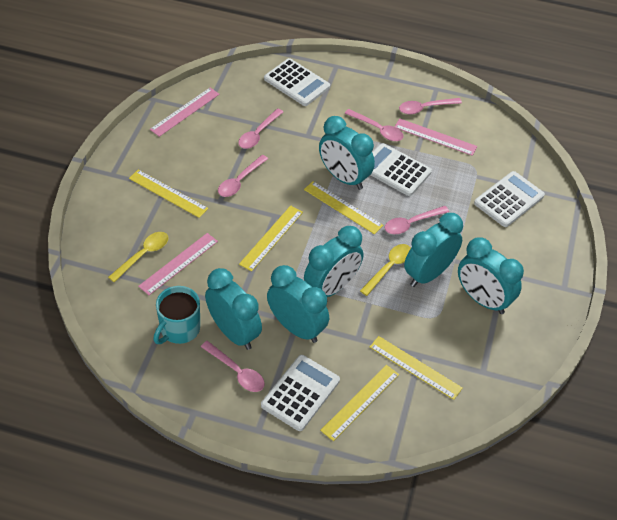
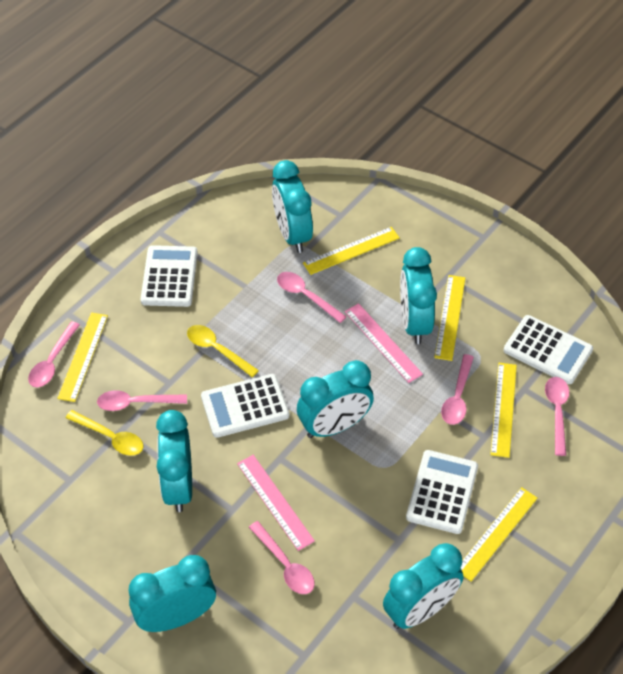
pink ruler: [138,233,218,295] [150,88,219,137] [395,118,477,156] = 3 -> [237,455,315,551] [345,303,423,383] = 2
turquoise mug: [153,286,200,344] = 1 -> none = 0

